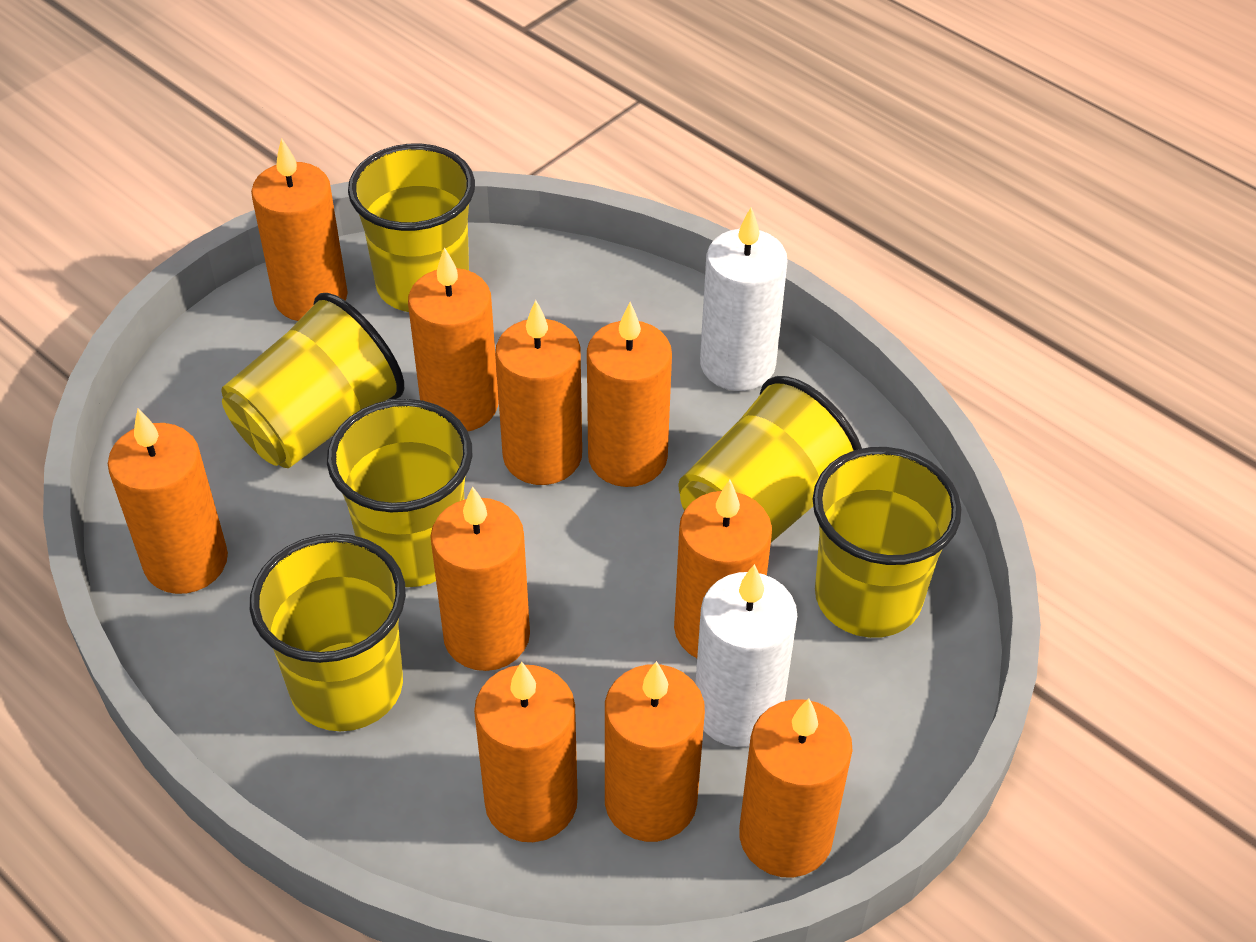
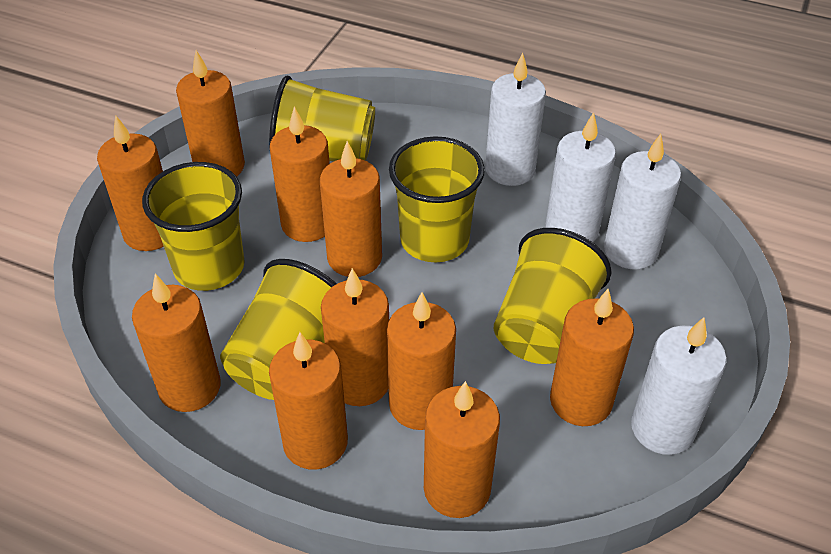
white candle: [695,564,797,747] [700,207,788,391] = 2 -> [485,53,546,186] [546,112,616,242] [604,134,681,269] [631,317,727,455] = 4
yellow cup: [222,293,404,468] [250,533,406,731] [327,399,472,587] [348,143,475,312] [678,376,862,542] [813,447,962,638] = 6 -> [142,162,245,291] [220,259,337,400] [269,76,375,162] [389,136,485,262] [494,228,612,364] = 5

